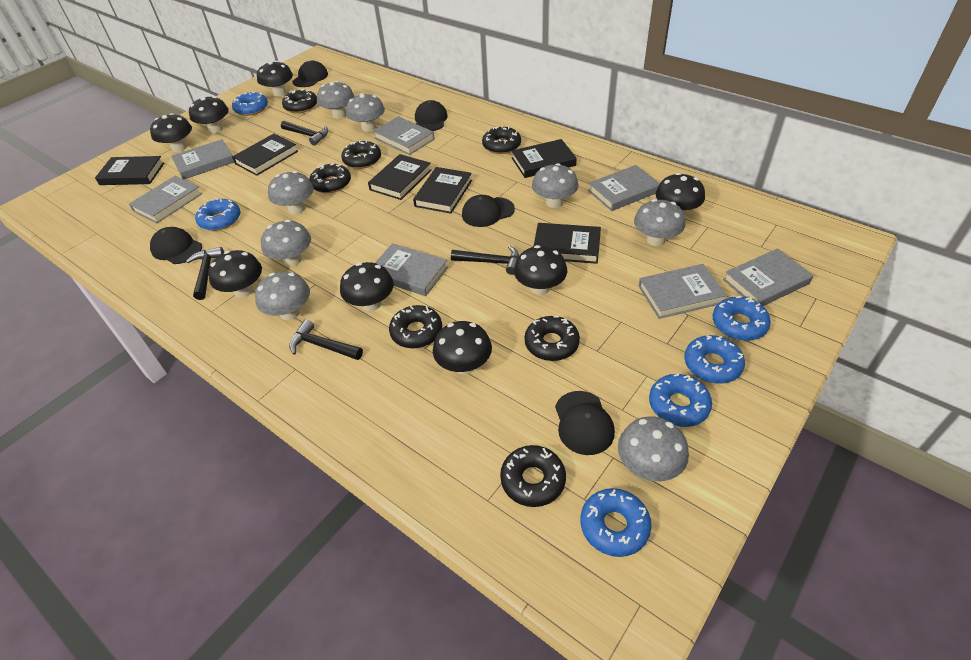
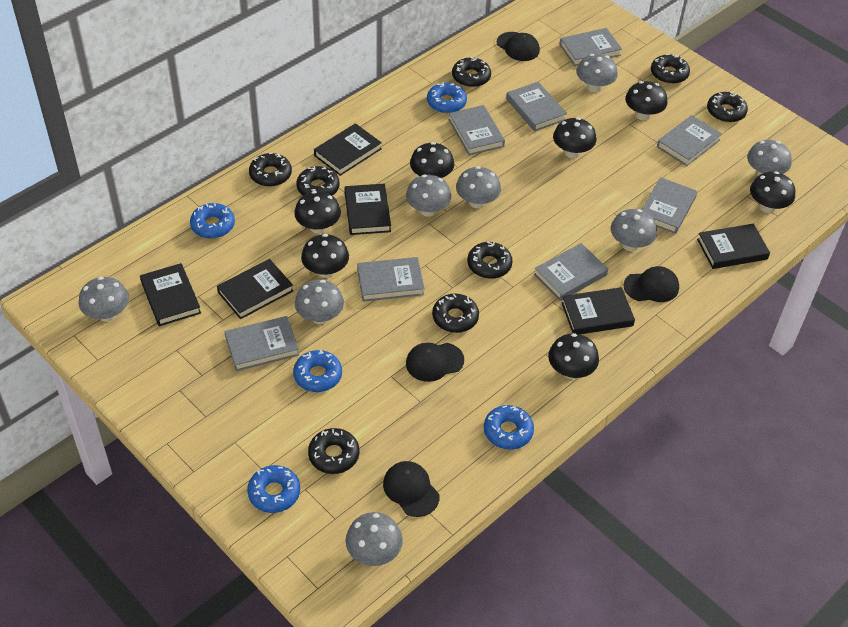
black cap: [150,227,202,264] [292,61,328,87] [415,100,448,131] [462,195,515,227] [555,391,615,455] = 5 -> [383,461,440,517] [406,343,464,382] [497,32,540,61] [624,266,679,302] = 4
black donut: [282,89,317,113] [309,163,351,193] [341,140,381,169] [389,305,442,348] [482,126,521,154] [500,445,566,507] [525,316,580,361] = 7 -> [249,152,292,187] [296,166,340,196] [308,428,359,474] [432,294,479,333] [452,57,491,87] [467,241,513,279] [651,54,690,84] [707,92,748,123] = 8
black hammer: [186,247,224,300] [281,121,328,146] [289,319,363,360] [451,245,519,275] = 4 -> none = 0
black mushroom: [150,113,192,152] [189,96,229,133] [208,250,262,298] [257,61,293,96] [340,262,394,311] [433,321,492,374] [514,245,567,295] [656,173,705,215] = 8 -> [294,191,341,234] [301,234,349,278] [410,142,454,178] [548,333,599,379] [553,117,596,158] [625,81,667,120] [750,171,795,213] = 7
blue donut: [195,198,240,231] [232,92,268,116] [580,488,652,557] [649,374,712,427] [684,335,745,383] [713,296,771,341] = 6 -> [190,203,235,239] [247,465,300,513] [293,350,342,392] [427,82,467,113] [484,405,534,450] = 5
grey book: [129,176,202,224] [171,139,234,179] [373,116,435,155] [375,243,448,296] [588,165,660,211] [639,264,727,319] [723,248,814,306] = 7 -> [225,316,299,371] [357,257,425,302] [449,105,505,155] [506,82,567,132] [534,243,608,301] [559,28,622,66] [641,177,697,234] [657,115,722,166] = 8

